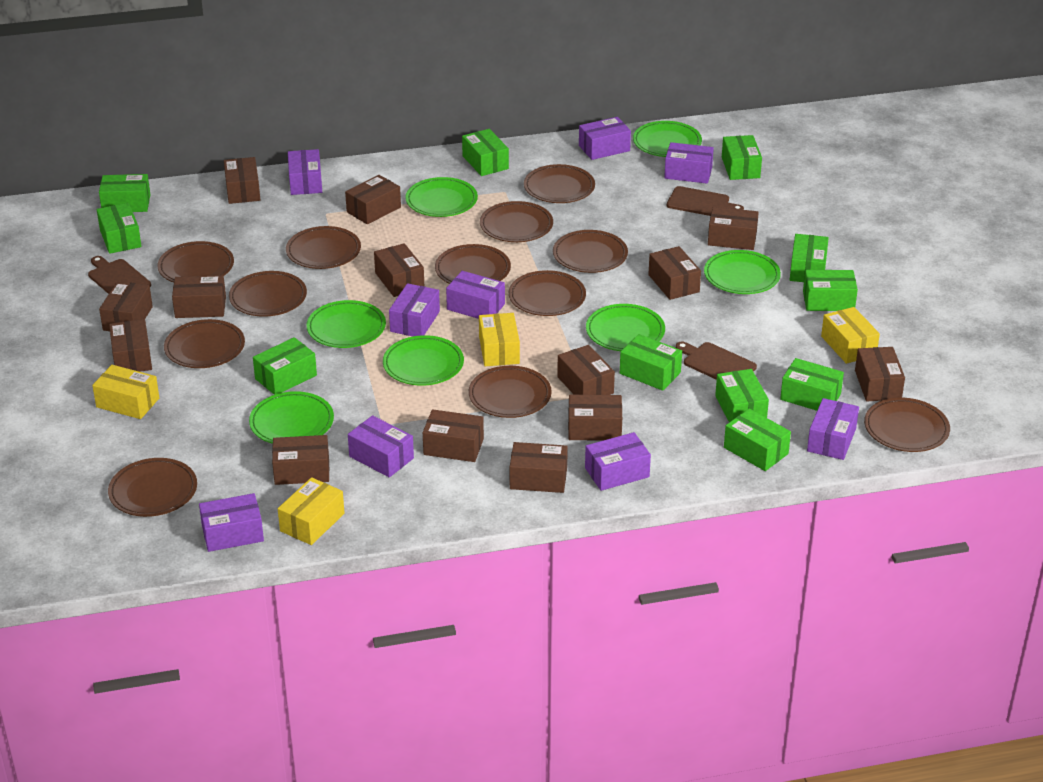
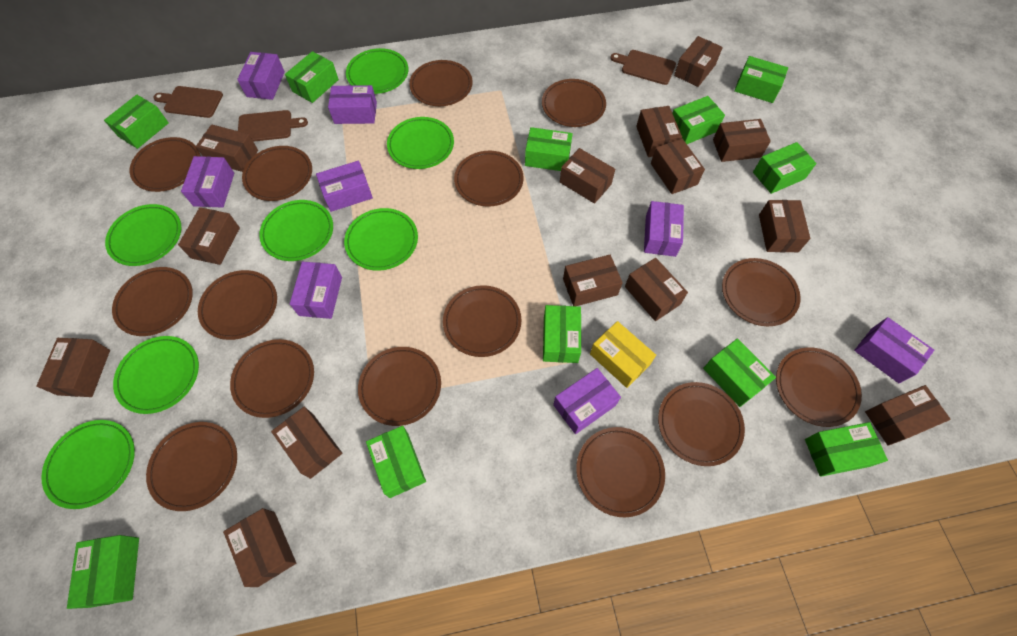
brown plate: [108,458,197,517] [158,241,234,282] [164,319,245,368] [229,271,307,317] [286,226,361,269] [435,244,511,284] [469,366,552,418] [480,201,553,242] [509,270,586,316] [524,164,595,203] [553,230,628,273] [864,398,950,452] = 12 -> [112,267,193,336] [130,137,200,192] [146,422,237,511] [198,270,277,340] [230,339,314,418] [242,146,312,201] [358,347,441,426] [409,60,473,106] [443,285,521,357] [454,151,524,207] [542,79,606,127] [576,427,665,517] [658,382,745,466] [722,258,801,326] [776,347,862,427] = 15
purple box: [199,493,264,552] [288,149,322,195] [348,415,414,478] [389,283,440,336] [446,271,505,319] [579,117,631,160] [585,432,651,491] [664,142,714,184] [807,398,859,460] = 9 -> [181,156,234,208] [237,52,285,100] [290,262,342,319] [316,160,373,212] [328,85,377,124] [553,368,621,434] [644,201,684,257] [854,317,934,383] = 8
yellow box: [92,365,159,419] [278,477,344,545] [479,313,520,366] [821,307,880,364] = 4 -> [590,321,656,388] = 1

